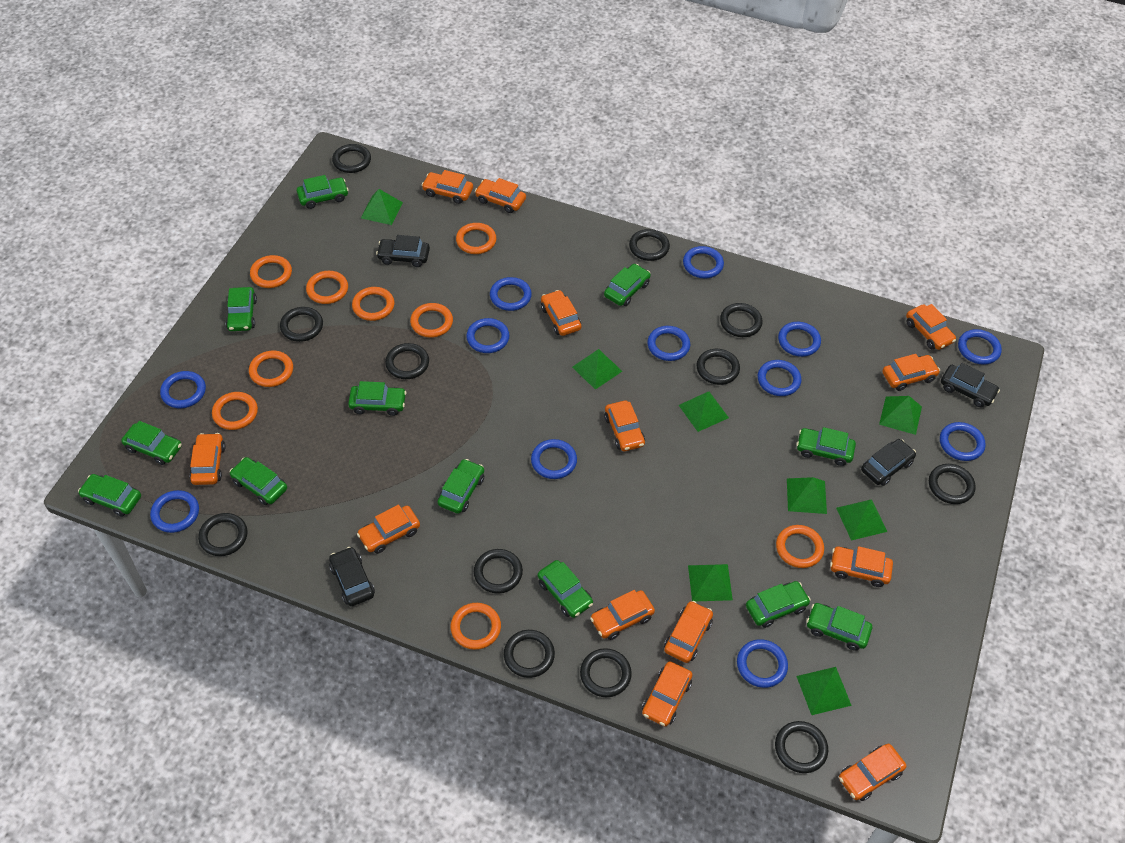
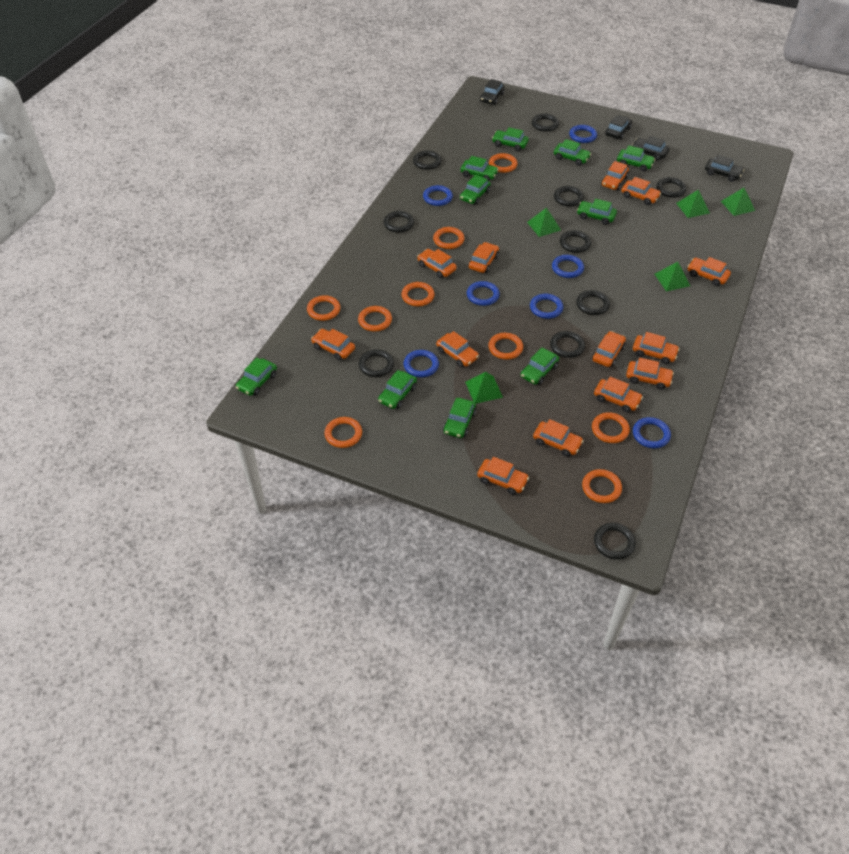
black ring: [198,513,248,556] [280,307,323,342] [332,144,371,173] [385,343,429,379] [474,549,523,593] [504,630,555,678] [580,648,632,697] [629,229,670,261] [696,349,740,385] [720,303,763,337] [775,721,828,773] [929,464,976,504] = 12 -> [359,349,394,377] [384,211,414,233] [413,150,441,170] [532,114,559,132] [550,331,585,358] [554,186,584,207] [560,230,591,253] [576,290,610,315] [594,523,636,560] [656,177,686,198] = 10
blue ring: [150,490,199,533] [160,371,206,408] [466,318,510,353] [490,277,532,311] [531,439,577,479] [647,326,690,361] [683,246,724,279] [737,639,788,688] [758,360,801,396] [778,322,821,357] [940,422,986,461] [958,329,1002,365] = 12 -> [404,350,439,377] [423,185,453,206] [467,281,500,306] [530,294,563,319] [552,255,584,278] [569,125,597,143] [633,417,671,448] = 7
green car: [78,474,141,517] [121,421,182,465] [226,287,257,331] [230,457,287,505] [297,175,349,209] [348,381,406,416] [438,459,484,514] [538,560,593,618] [604,264,651,306] [746,581,811,628] [797,427,856,466] [806,603,872,651] = 12 -> [236,358,277,396] [378,370,417,409] [443,398,476,438] [460,175,491,205] [461,156,499,181] [492,127,529,151] [521,348,559,385] [554,139,591,166] [577,199,617,225] [617,145,655,171] = 10
green pyramid: [361,189,403,225] [572,349,622,389] [679,392,729,432] [688,564,733,601] [787,477,827,514] [796,667,852,715] [836,499,887,541] [879,396,922,435] = 8 -> [465,372,503,403] [527,208,561,237] [655,262,690,291] [676,189,710,218] [721,188,755,216] = 5

